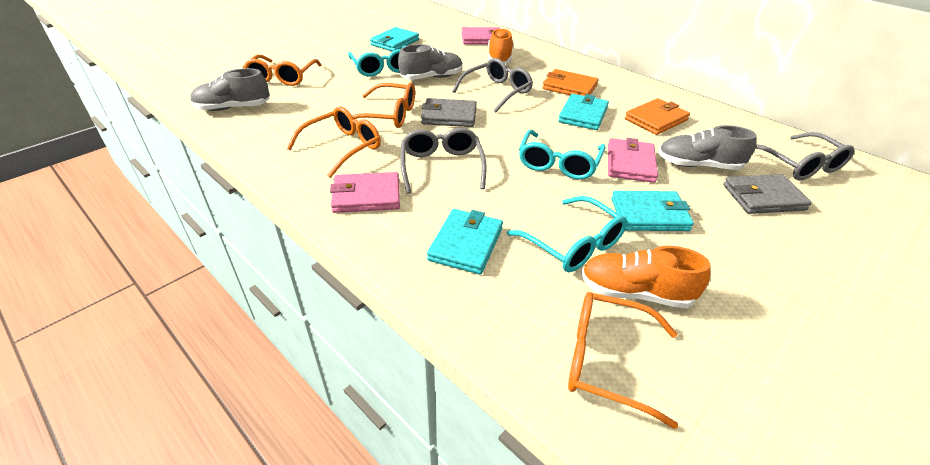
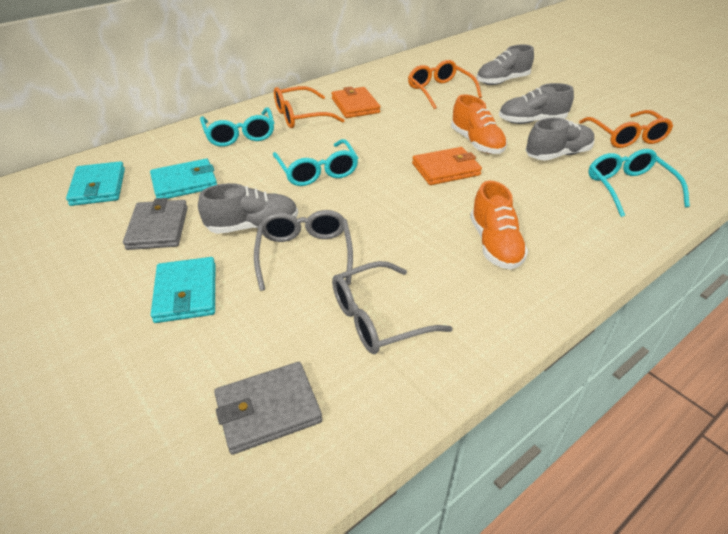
grey glasses: [400,128,487,193] [452,58,533,113] [755,132,855,180] = 3 -> [254,210,353,291] [332,261,453,354] = 2
grey shoe: [190,68,270,111] [398,44,463,80] [658,125,757,170] = 3 -> [198,183,298,234] [476,44,534,85] [499,83,574,124] [526,118,595,161] = 4
orange glasses: [243,55,321,86] [286,106,381,178] [352,83,415,128] [568,292,678,429] = 4 -> [274,86,345,128] [408,60,482,109] [579,110,673,148] = 3
pink wallet: [330,172,400,213] [462,27,500,45] [608,138,658,183] = 3 -> none = 0
turquoise wallet: [370,27,419,51] [427,209,503,274] [558,94,609,130] [612,191,694,231] = 4 -> [66,161,125,206] [150,159,217,199] [151,257,215,323] = 3

